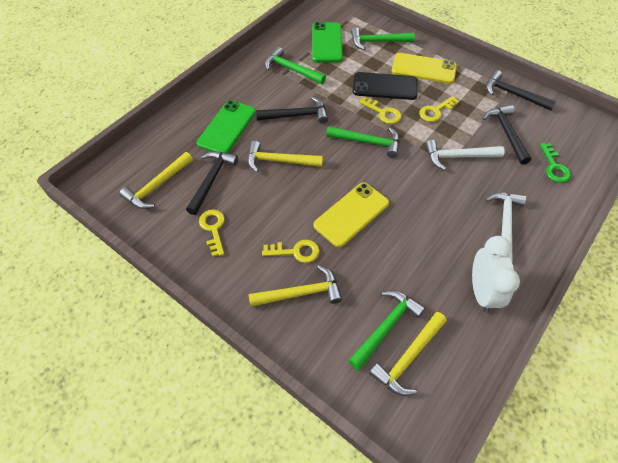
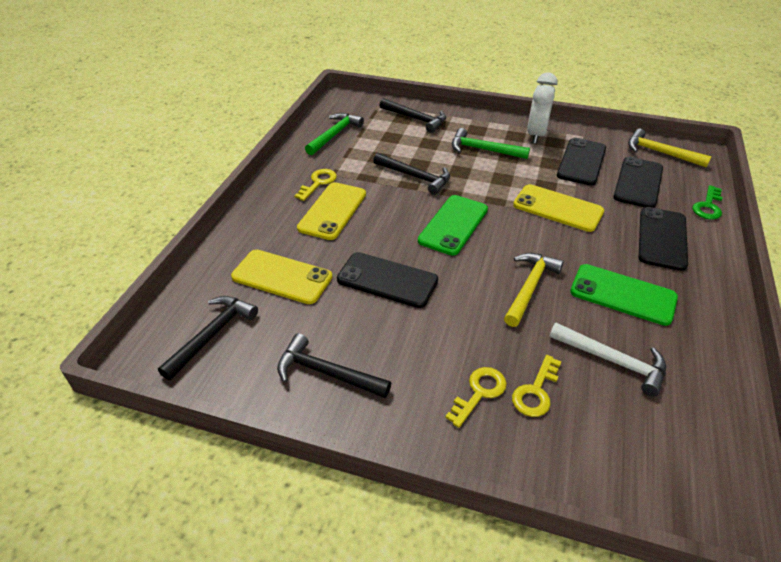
black phone: [353,72,418,100] = 1 -> [337,252,438,308] [557,138,606,186] [613,157,663,208] [639,207,688,271] = 4
green hammer: [265,47,326,84] [326,126,400,158] [348,290,425,370] [351,27,415,50] = 4 -> [305,113,364,155] [452,128,530,159] = 2
white hammer: [425,140,505,170] [485,192,526,260] = 2 -> [549,323,666,396] = 1
yellow hammer: [119,152,193,209] [248,141,323,172] [249,265,342,307] [369,312,447,396] = 4 -> [504,253,564,327] [628,129,712,168] = 2
yellow key: [199,209,225,257] [262,240,320,263] [359,96,401,124] [419,96,459,122] = 4 -> [294,169,337,201] [445,367,507,428] [512,355,561,417] = 3
yellow phone: [314,182,389,247] [392,53,457,84] = 2 -> [231,249,333,304] [297,182,366,240] [513,184,604,232] = 3

